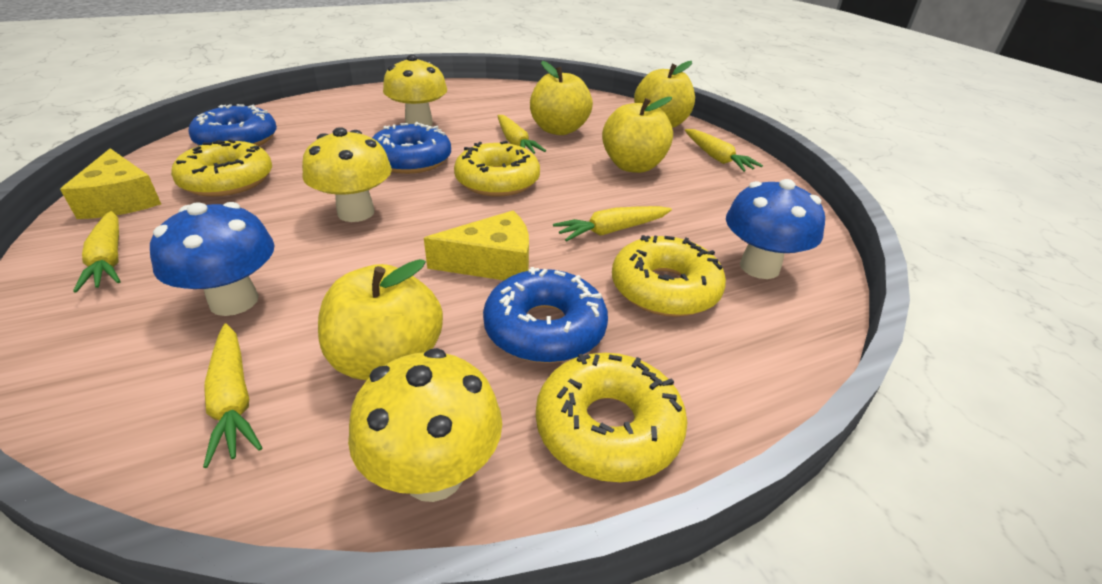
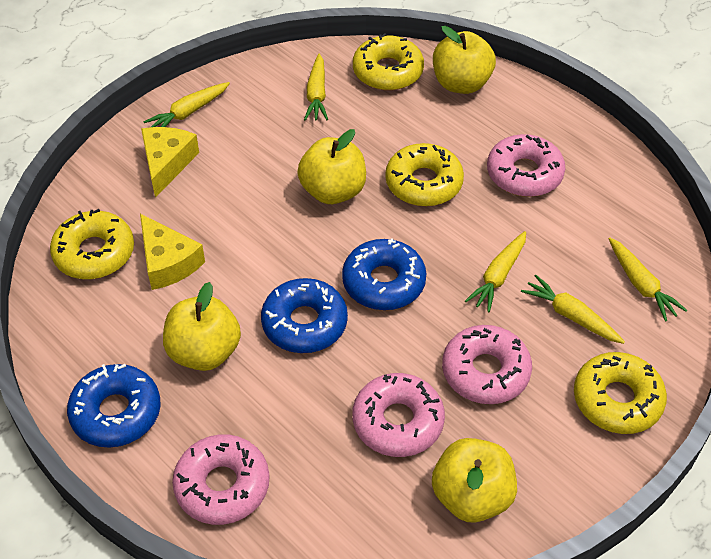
blue mushroom: [150,202,275,316] [726,179,825,279] = 2 -> none = 0
pink donut: none = 0 -> [172,434,269,525] [352,373,445,457] [442,325,532,404] [487,134,565,197] = 4
yellow mushroom: [302,127,392,222] [348,348,502,502] [383,55,447,126] = 3 -> none = 0

